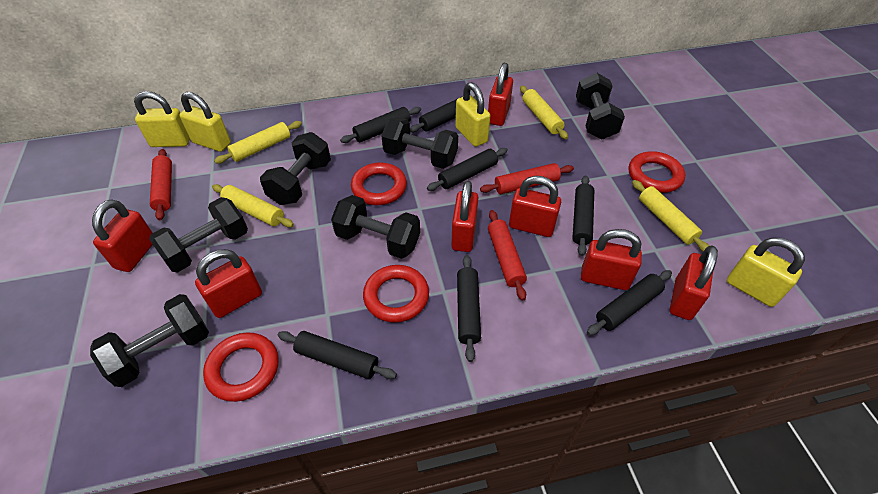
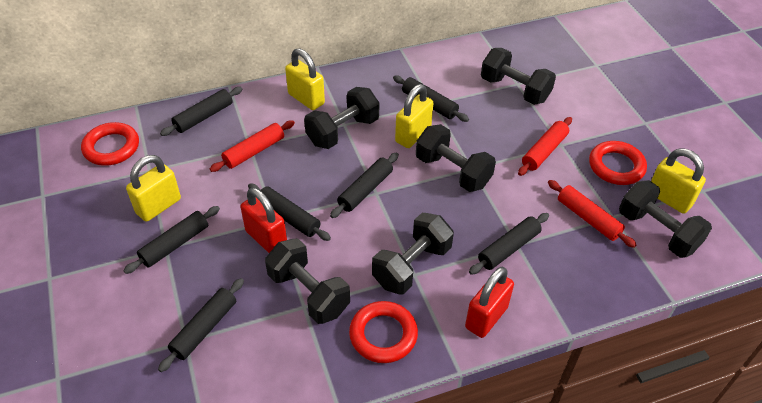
red padlock: [92,199,153,272] [195,249,262,318] [451,181,478,252] [488,63,513,126] [509,176,561,237] [581,229,642,290] [670,246,718,320] = 7 -> [241,188,287,253] [465,267,514,338] = 2
red ring: [203,332,279,402] [351,162,407,205] [363,265,429,323] [629,151,686,193] = 4 -> [81,122,139,166] [349,301,418,363] [589,141,647,185] = 3
yellow rolling pin: [212,184,294,227] [214,121,302,164] [520,86,568,139] [632,180,709,251] = 4 -> none = 0

